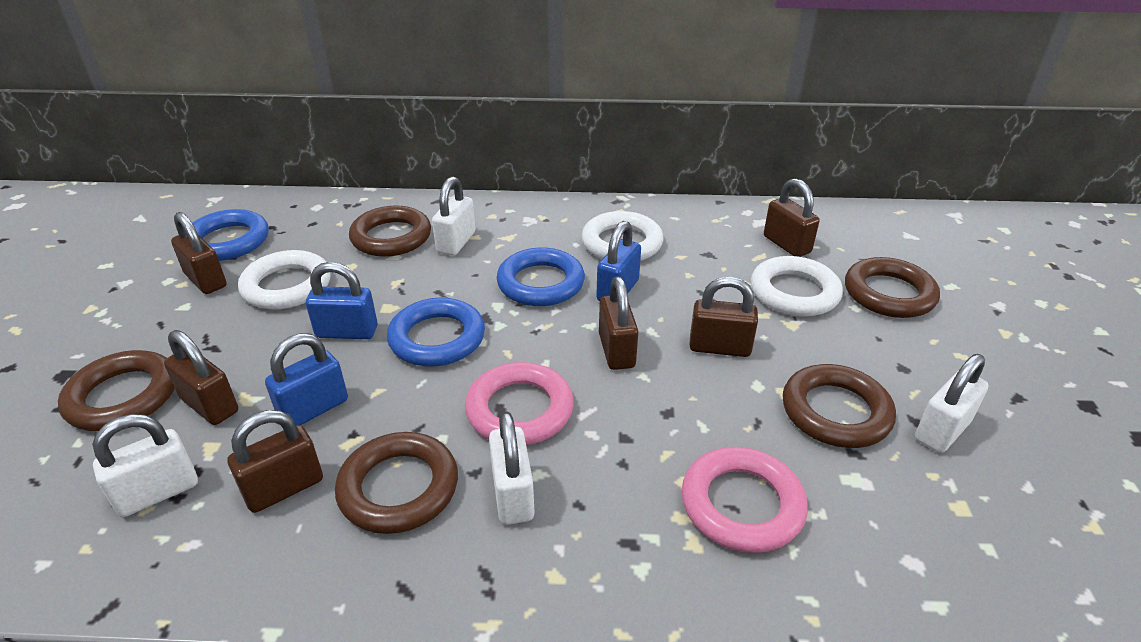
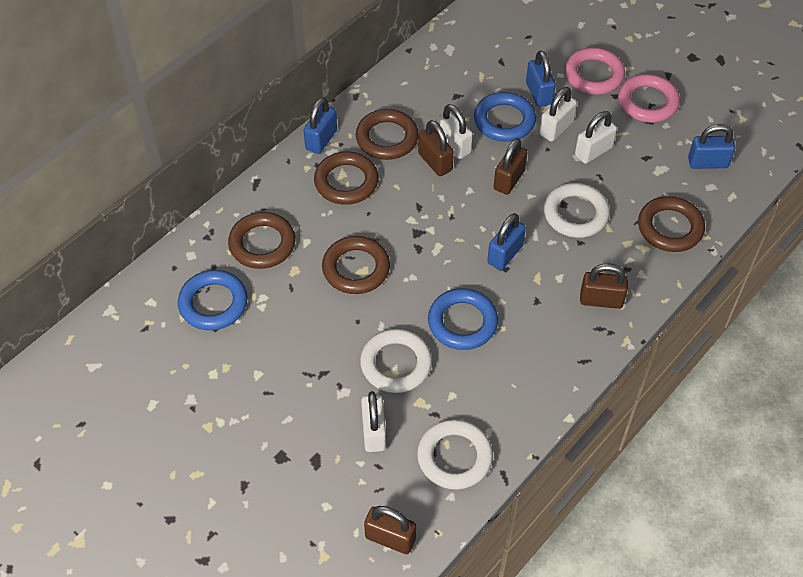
blue padlock: [265,333,348,425] [306,262,378,339] [596,221,641,301] = 3 -> [304,98,337,154] [487,213,526,270] [526,51,556,107] [688,124,735,169] = 4
brown padlock: [164,330,238,425] [171,212,227,294] [228,410,323,513] [599,276,638,370] [690,277,758,357] [764,178,820,257] = 6 -> [364,506,416,554] [418,120,454,176] [494,138,528,195] [580,264,628,309] = 4

